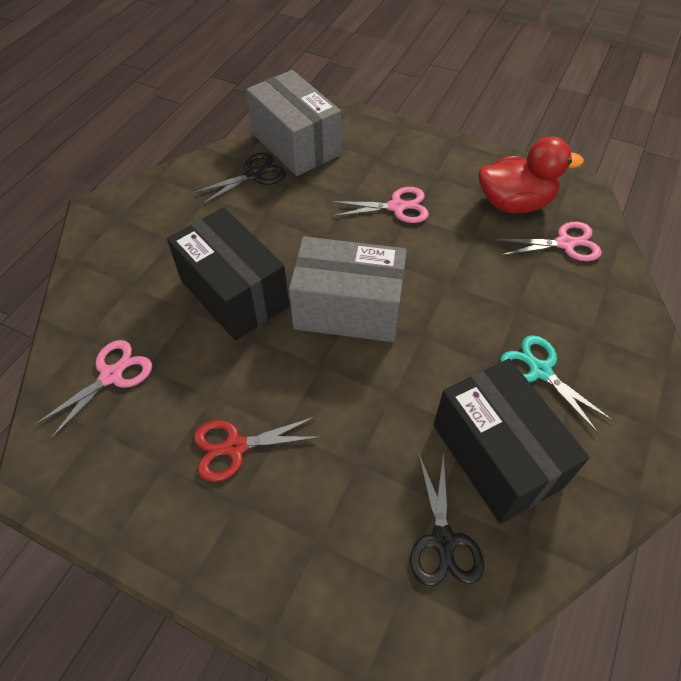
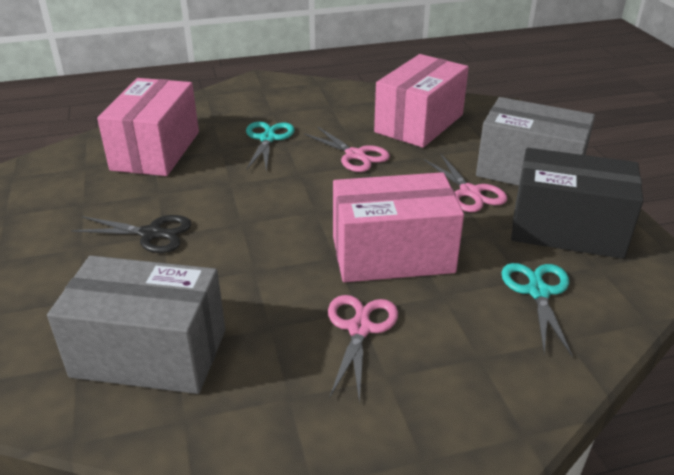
black box: [167,207,289,340] [434,359,589,524] = 2 -> [511,148,643,259] = 1
black scissors: [193,153,286,205] [410,451,484,586] = 2 -> [71,215,192,253] = 1
pink box: none = 0 -> [97,78,199,176] [333,172,464,282] [374,54,469,148] = 3
red duck: [479,136,584,213] = 1 -> none = 0
red scissors: [194,416,322,482] = 1 -> none = 0
turquoise scissors: [500,335,613,433] = 1 -> [246,122,295,171] [501,263,573,357] = 2

